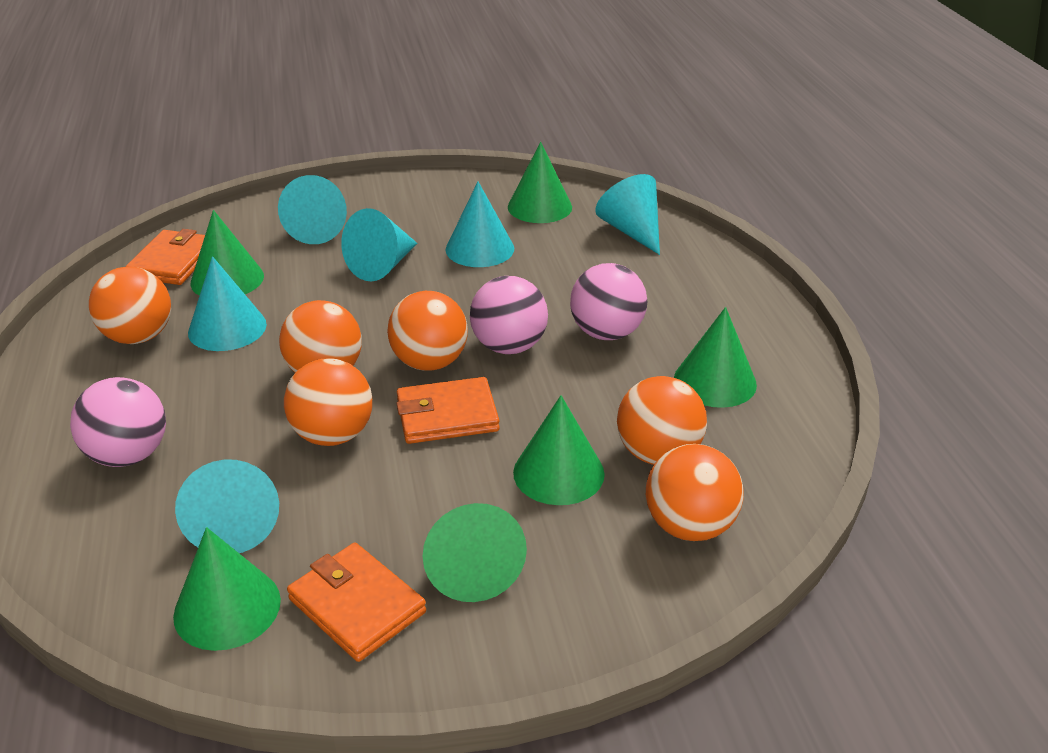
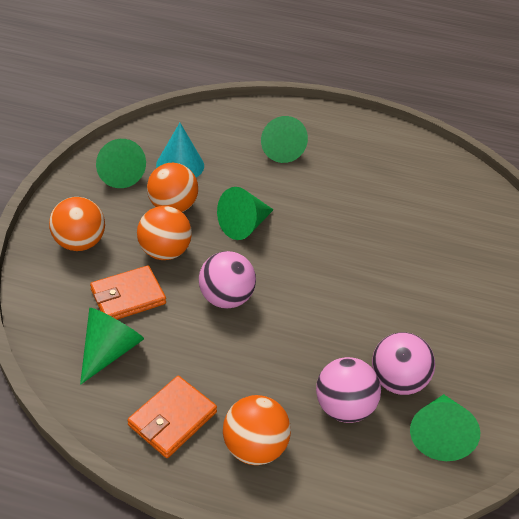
green cone: [173,527,281,651] [190,210,264,296] [423,503,527,602] [508,142,572,223] [513,395,605,505] [674,307,757,408] = 6 -> [80,308,144,385] [96,139,146,188] [217,187,274,240] [261,116,308,163] [410,394,480,461] = 5
orange ball: [89,267,171,344] [279,300,362,373] [284,358,372,446] [387,291,468,371] [617,376,707,465] [646,444,744,541] = 6 -> [49,197,105,251] [137,206,192,260] [147,163,198,212] [223,395,291,465] = 4
orange wallet: [125,229,205,285] [287,543,426,662] [396,377,500,444] = 3 -> [90,265,166,320] [127,376,217,458] = 2
turquoise cone: [175,459,279,553] [188,256,267,351] [278,175,347,244] [341,208,417,281] [445,182,514,267] [595,174,660,255] = 6 -> [156,123,204,177] = 1

